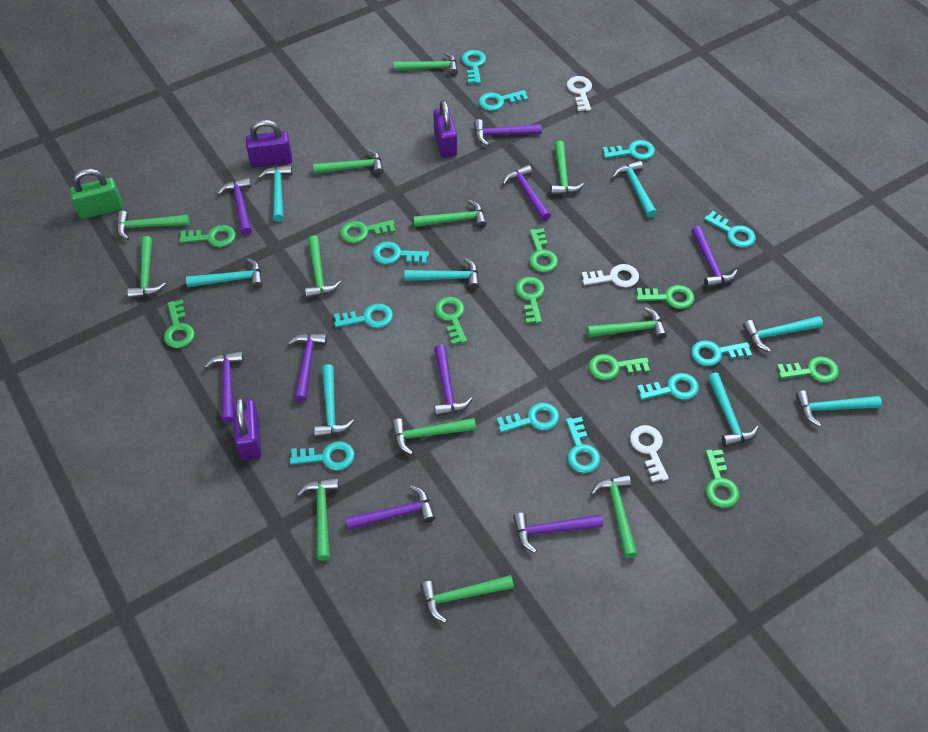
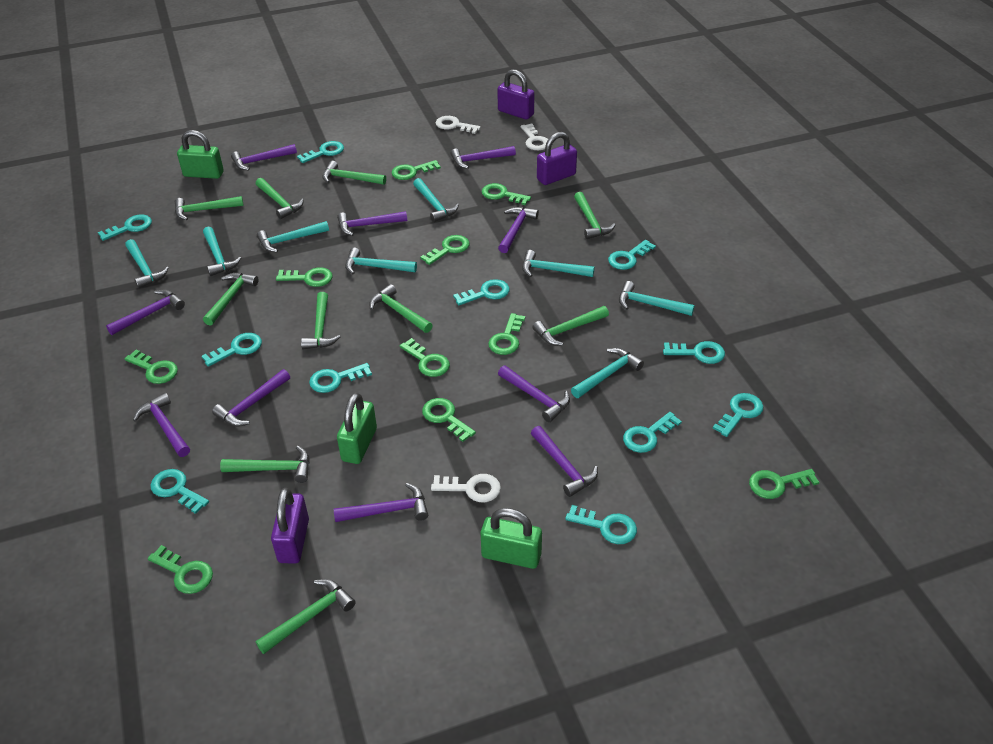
green hammer: [117,211,190,240] [127,236,166,299] [297,477,339,561] [305,235,341,299] [313,149,384,175] [392,418,476,455] [394,52,458,76] [413,200,487,228] [421,575,514,623] [551,141,584,196] [587,307,667,340] [591,475,638,558] = 12 -> [175,196,244,220] [203,273,259,326] [220,446,310,483] [256,178,304,219] [256,579,356,654] [301,292,340,349] [322,161,386,185] [369,284,433,333] [532,306,609,346] [574,192,615,239] = 10
green padlock: [70,169,123,219] = 1 -> [177,130,224,179] [337,393,377,464] [481,508,542,569] = 3
purple hammer: [204,351,244,423] [217,177,252,235] [288,333,327,402] [346,485,435,530] [434,344,472,417] [474,119,542,146] [503,165,551,221] [513,513,603,553] [691,226,738,288] = 9 -> [106,290,185,335] [133,393,190,457] [212,369,290,427] [231,144,297,170] [334,483,428,522] [337,211,407,236] [450,146,516,169] [498,207,539,253] [498,365,570,422] [531,426,598,497] = 10

